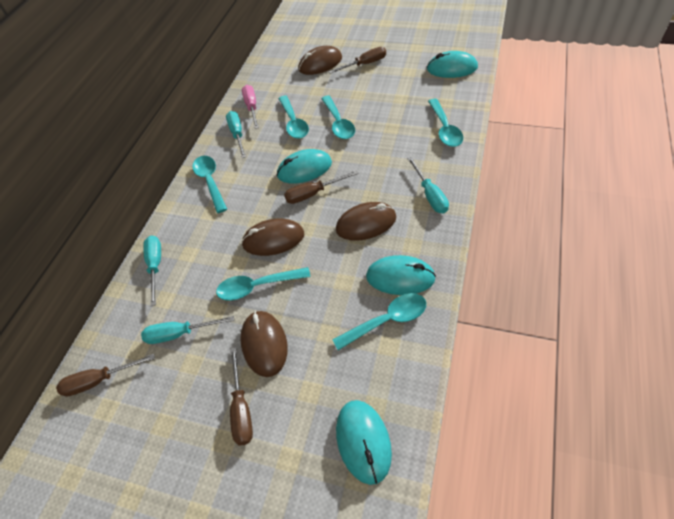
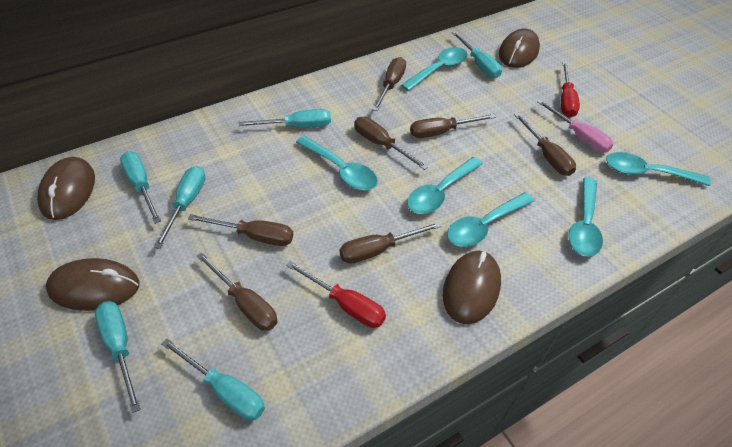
brown screwdriver: [56,354,155,397] [230,347,253,446] [284,171,358,204] [328,47,386,74] = 4 -> [188,214,293,246] [196,252,278,331] [340,222,442,264] [354,117,428,170] [372,57,406,111] [410,114,496,138] [514,113,576,176] = 7
red screwdriver: none = 0 -> [286,261,386,328] [561,62,580,118] = 2
turquoise mouse: [277,149,332,183] [336,400,392,485] [366,255,436,295] [427,51,478,78] = 4 -> none = 0
turquoise screwdriver: [141,316,234,344] [143,236,161,306] [226,111,246,158] [407,157,449,213] = 4 -> [95,301,141,413] [120,151,161,224] [154,166,205,249] [161,338,265,420] [239,109,331,128] [452,31,502,78] = 6

